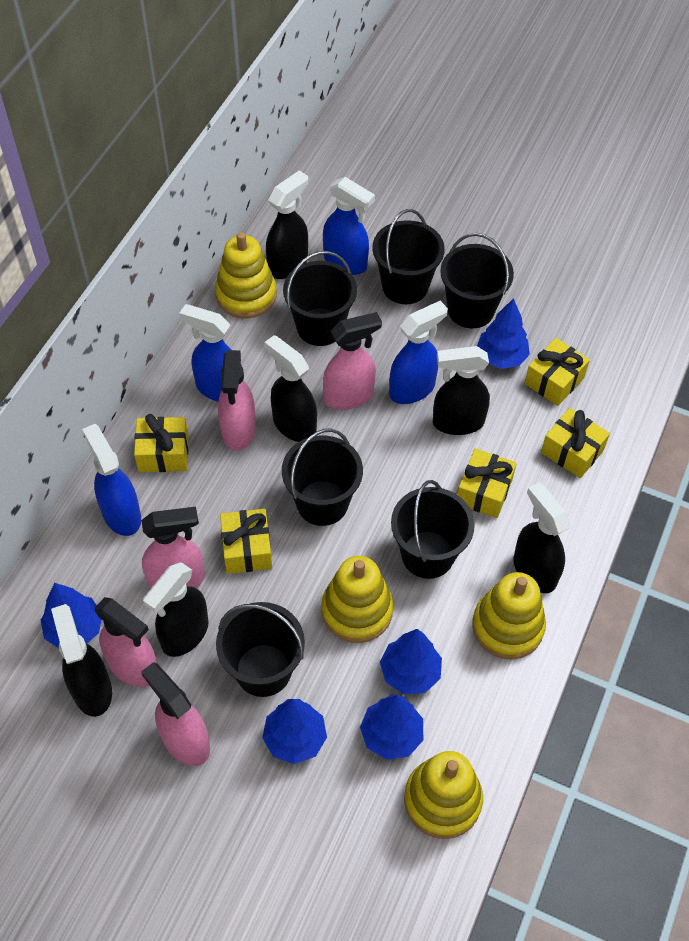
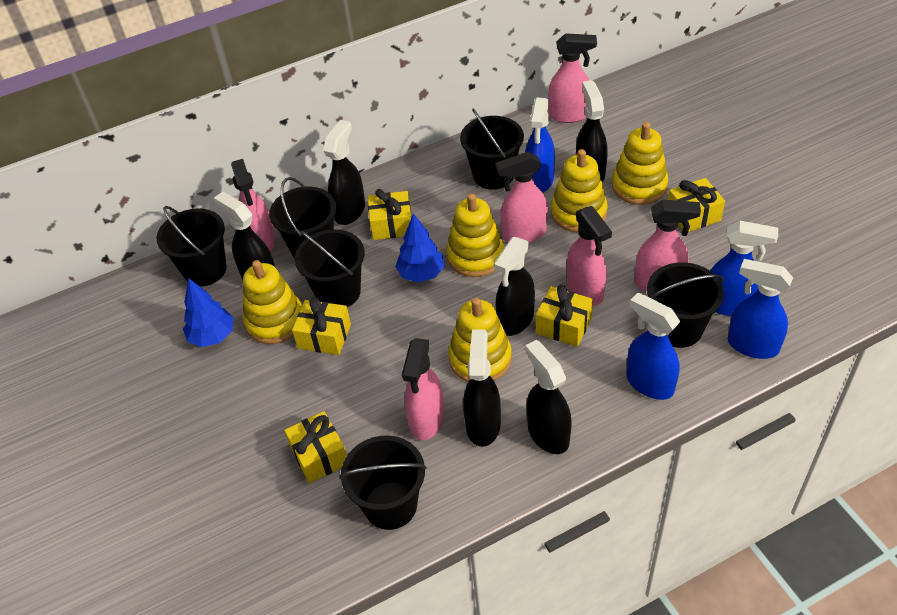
blue tree: [41,583,101,648] [262,699,327,764] [360,695,423,760] [380,629,442,694] [477,298,530,369] = 5 -> [183,279,234,347] [395,213,445,283] = 2
pink spray bottle: [95,597,157,687] [141,507,205,589] [141,662,210,766] [218,350,256,451] [323,312,382,410] = 5 -> [231,159,276,251] [402,338,444,440] [496,152,548,243] [548,33,597,123] [567,206,612,306] [635,200,701,291] = 6
yellow stacking toy: [215,232,277,318] [321,556,393,643] [404,751,483,839] [472,572,546,659] = 4 -> [243,260,302,344] [446,193,504,277] [448,297,512,382] [551,149,608,232] [612,122,668,205] = 5

